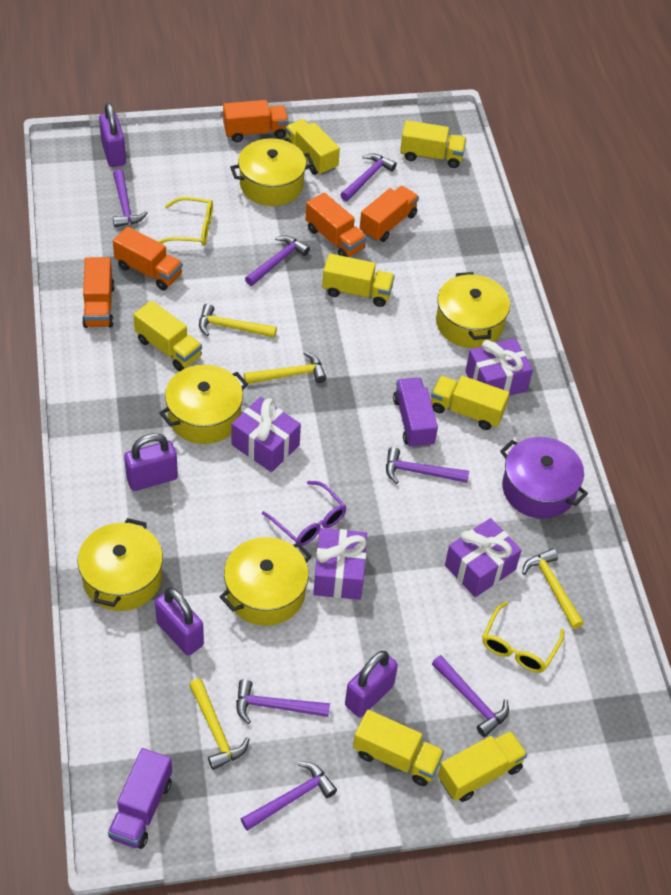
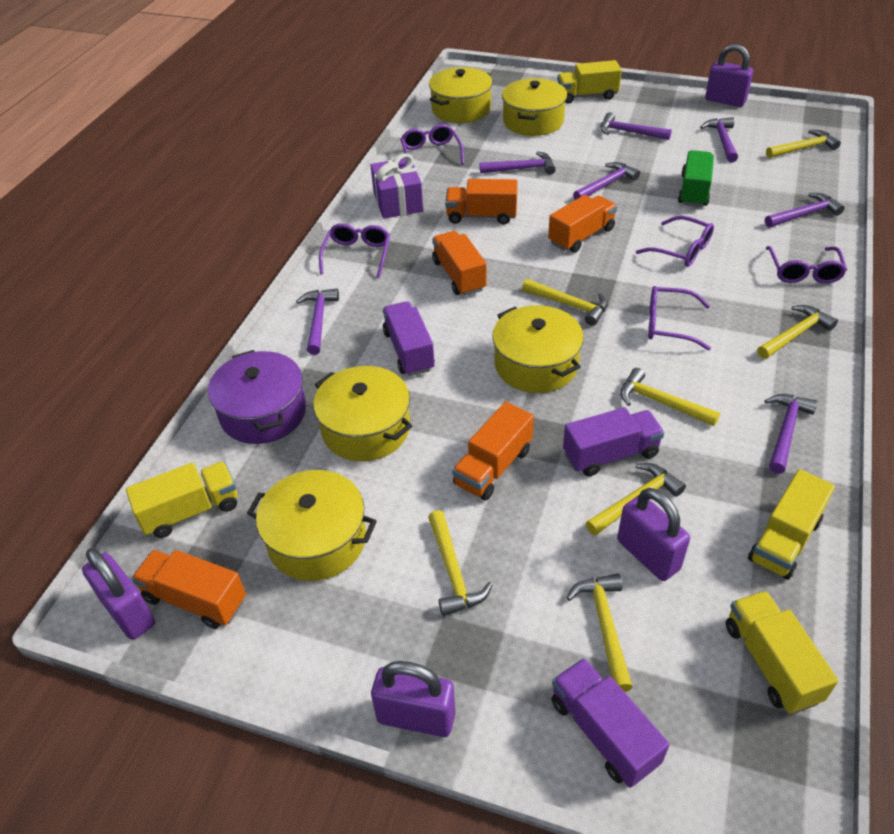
green truck: none = 0 -> [678,150,714,207] = 1
purple gift: [231,397,301,472] [313,528,367,600] [445,518,522,597] [465,338,533,396] = 4 -> [371,153,423,219] = 1
purple glasses: [262,481,347,546] = 1 -> [319,223,390,278] [400,124,464,165] [636,216,714,267] [648,286,711,350] [766,246,847,284] = 5
purple truck: [108,748,172,849] [393,377,438,448] = 2 -> [383,301,435,376] [551,658,669,788] [563,407,664,477] = 3
yellow glasses: [157,197,213,246] [482,602,564,673] = 2 -> none = 0
yellow hammer: [189,679,250,770] [199,303,277,338] [244,352,326,384] [522,548,584,629] = 4 -> [428,510,492,616] [522,279,608,326] [566,574,633,692] [586,463,686,536] [620,368,720,426] [757,305,838,359] [766,130,841,158] = 7
yellow truck: [133,301,202,371] [285,119,340,175] [322,253,395,307] [353,710,444,786] [400,120,466,168] [431,376,509,430] [438,731,528,802] = 7 -> [126,462,238,538] [557,60,622,104] [726,591,838,714] [748,469,835,580] = 4

